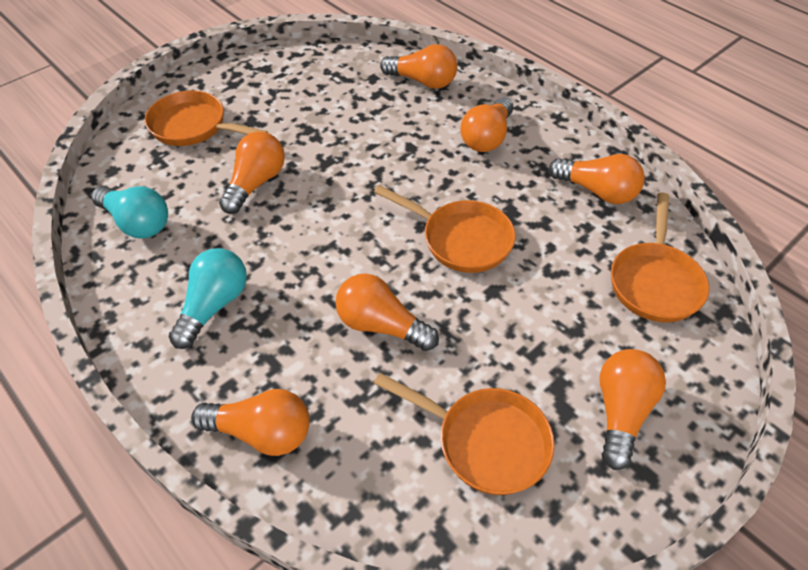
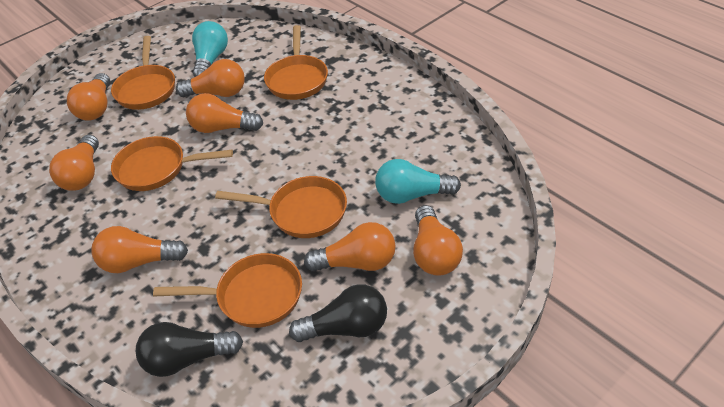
black light bulb: none = 0 -> [136,322,243,377] [289,284,387,342] = 2
orange pan: [145,91,268,146] [373,373,555,495] [374,185,515,273] [611,192,709,322] = 4 -> [111,36,175,110] [111,136,233,191] [153,253,302,328] [215,176,347,238] [264,25,328,100] = 5

